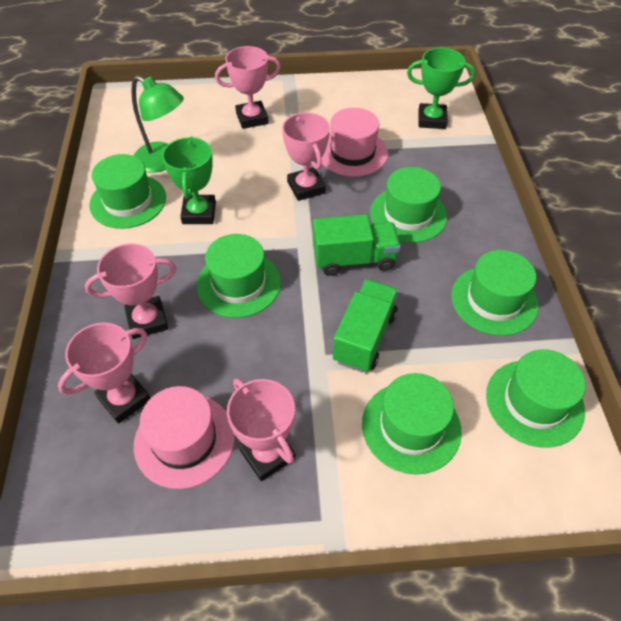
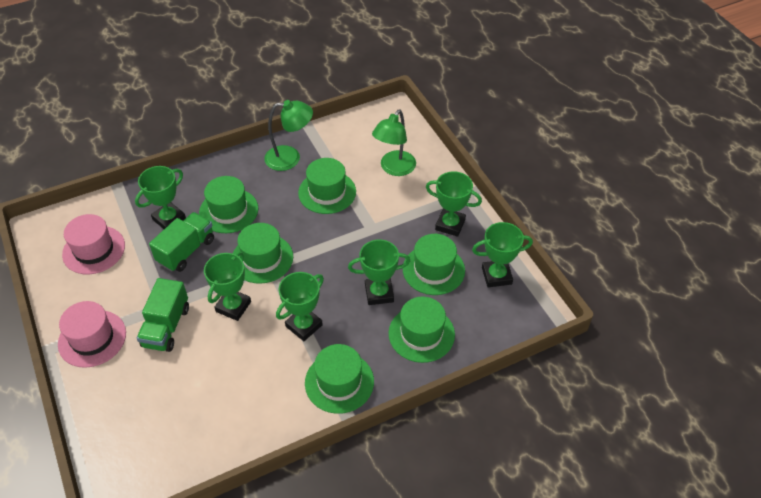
green lamp: [131,75,184,173] = 1 -> [264,100,313,171] [372,110,416,176] = 2
green trophy: [162,137,216,224] [407,48,475,129] = 2 -> [135,166,186,229] [204,252,251,321] [276,272,324,341] [348,239,410,305] [426,171,482,237] [472,222,533,287] = 6
pink trophy: [58,323,151,424] [85,244,176,339] [215,46,281,129] [227,378,295,481] [282,113,330,201] = 5 -> none = 0

